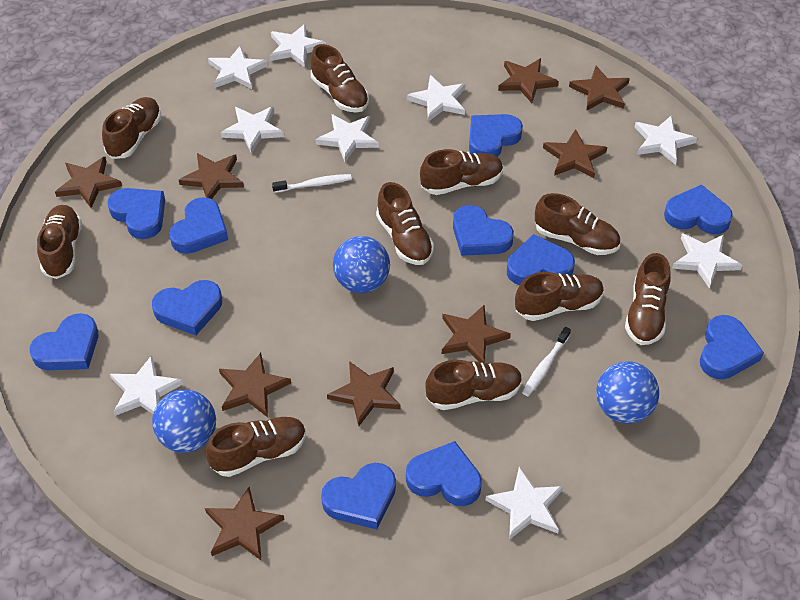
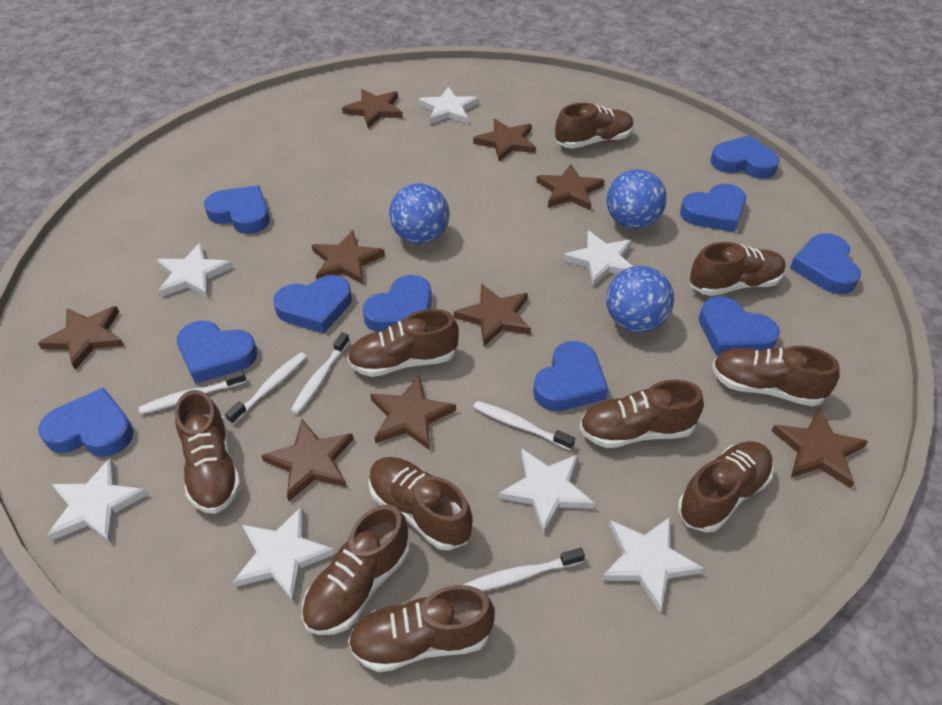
blue heart: [30,313,98,370] [108,188,165,239] [152,280,222,335] [169,197,228,254] [321,463,396,529] [406,441,482,506] [453,205,514,256] [469,114,523,157] [507,234,575,285] [664,184,733,234] [700,315,764,379] = 11 -> [38,387,134,457] [177,321,257,384] [204,185,270,234] [273,275,352,333] [363,275,432,332] [533,341,608,411] [680,184,746,232] [699,297,780,356] [711,135,780,179] [790,233,861,294] = 10
white star: [110,355,183,416] [208,45,268,89] [221,107,284,153] [270,24,327,68] [316,114,379,162] [407,75,465,122] [486,467,563,540] [635,115,697,165] [672,233,742,289] = 9 -> [47,458,148,543] [157,243,233,298] [233,506,335,603] [418,87,479,124] [498,448,595,534] [563,231,633,286] [601,516,704,612] = 7
white toothbrush: [272,174,352,193] [522,327,571,396] = 2 -> [138,370,246,414] [225,352,307,424] [290,332,350,414] [463,548,585,591] [473,401,575,450] = 5

